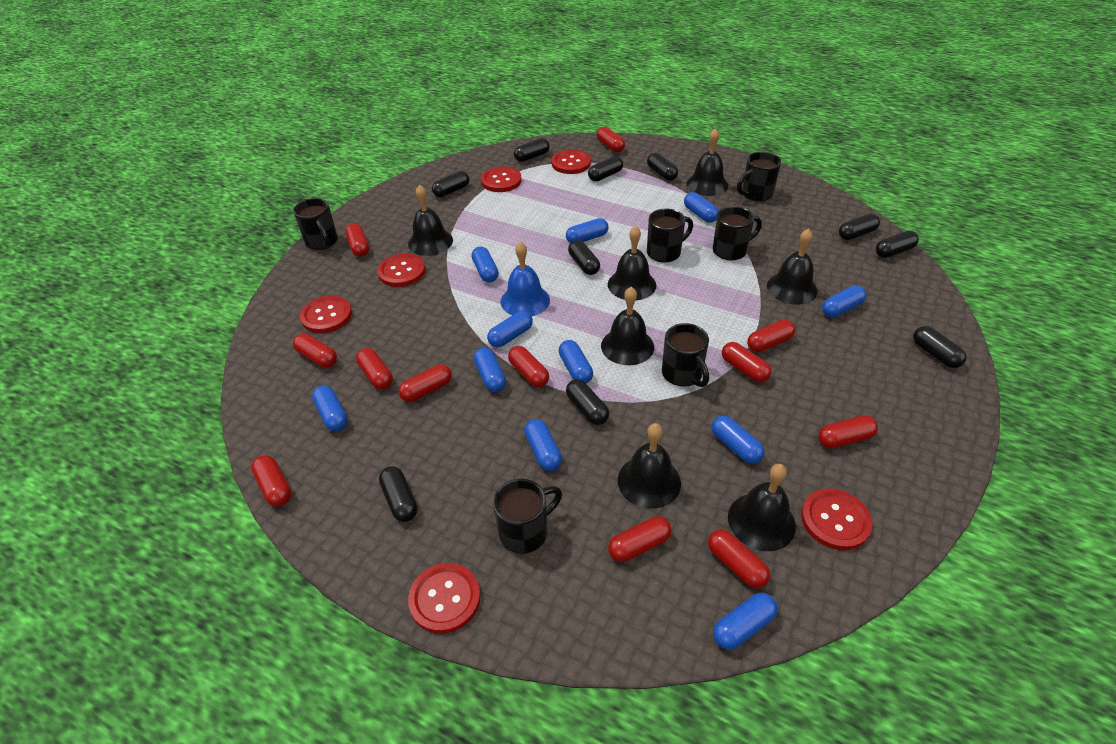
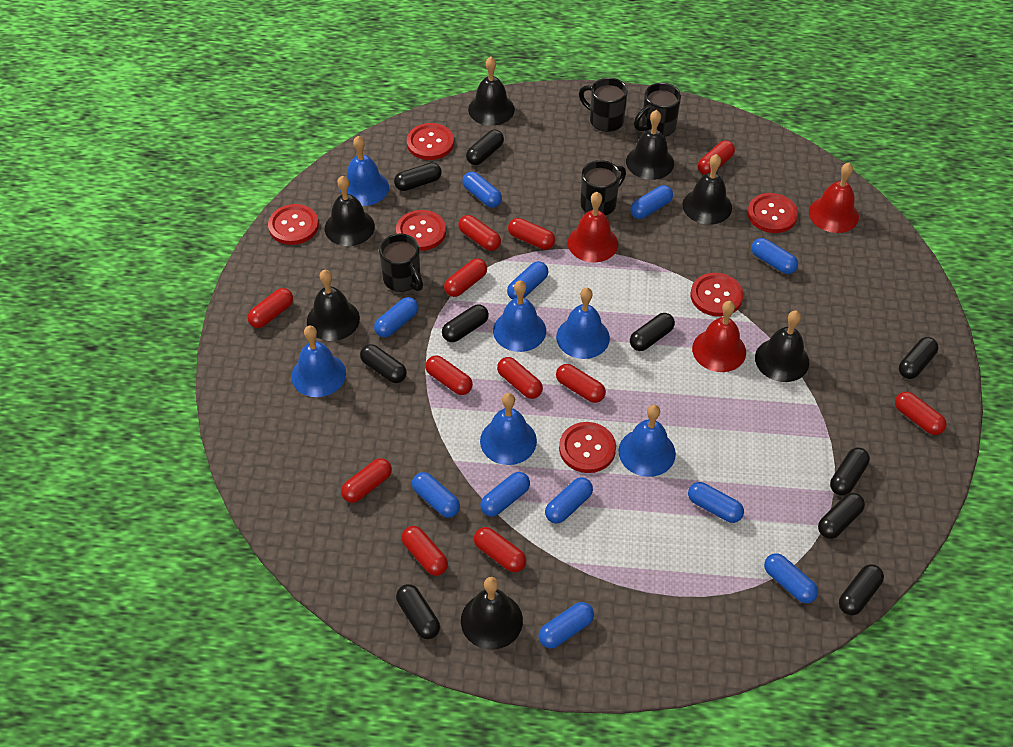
black mug: [293,198,338,250] [493,479,562,554] [647,209,693,263] [662,323,709,387] [713,206,762,261] [737,152,781,202] = 6 -> [379,234,423,292] [579,78,628,132] [580,160,626,216] [634,83,681,137] = 4
blue bell: [501,242,550,316] = 1 -> [291,326,346,397] [340,136,389,206] [480,393,537,465] [493,281,546,352] [556,287,610,359] [618,405,676,477] = 6
red bell: none = 0 -> [568,192,618,262] [692,301,746,372] [809,163,859,233] = 3

